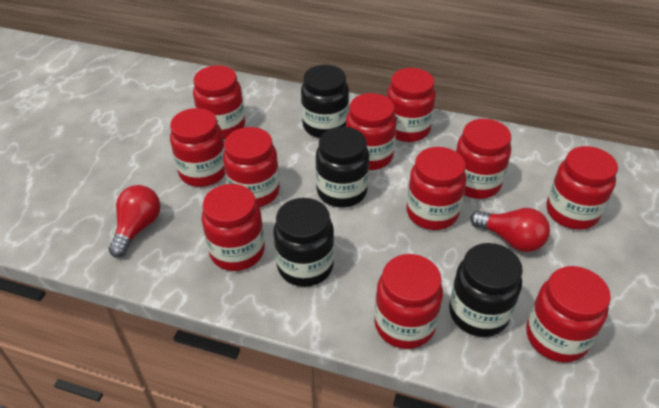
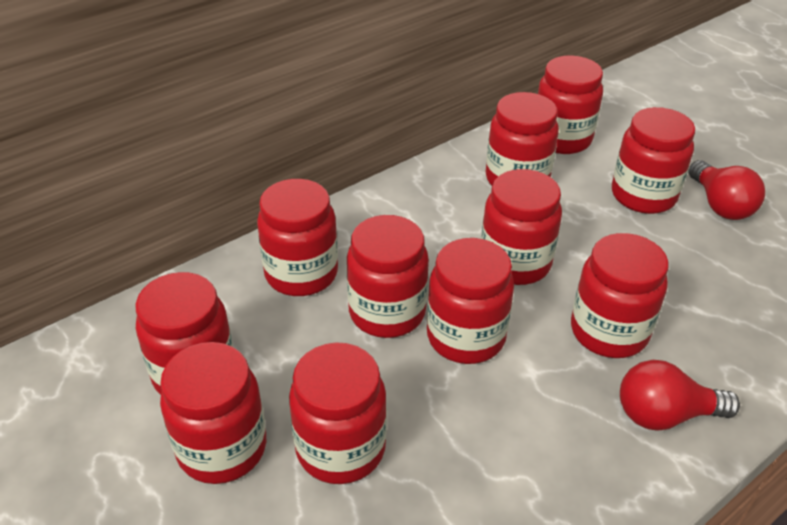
black jar: [273,198,334,287] [301,65,349,138] [316,127,369,208] [449,243,523,337] = 4 -> none = 0

